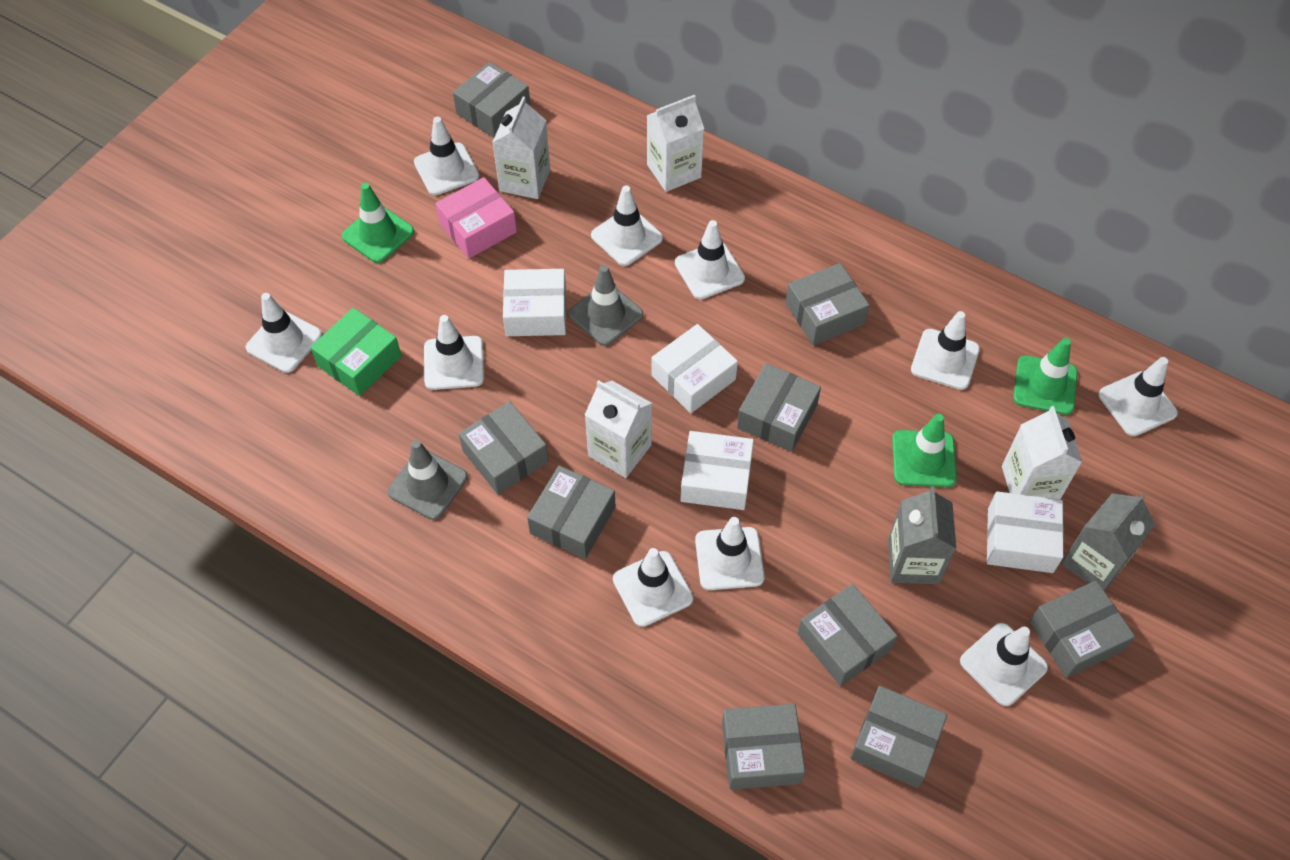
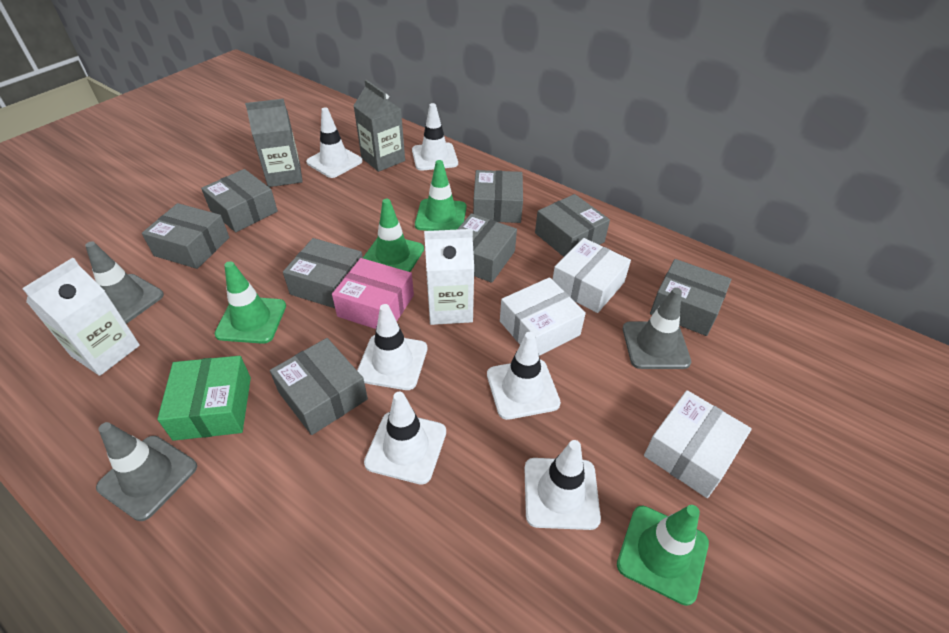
green traffic cone: [342,183,414,263] [892,413,957,487] [1013,338,1078,415] = 3 -> [215,261,286,344] [363,199,424,272] [415,160,467,231] [617,505,709,606] = 4
grey box: [453,62,531,138] [459,401,548,494] [527,466,616,559] [722,704,805,790] [737,363,821,452] [785,263,870,345] [797,584,897,686] [850,686,947,788] [1030,580,1135,678] = 9 -> [142,203,229,269] [201,169,278,232] [270,338,368,435] [283,238,363,308] [457,213,517,283] [473,170,523,223] [535,194,610,257] [650,259,731,336] = 8
grey traffic cone: [388,440,468,520] [569,265,643,346] = 2 -> [85,241,164,324] [96,422,197,521] [623,288,691,369] = 3
white box: [503,269,566,336] [651,324,738,413] [680,431,754,510] [987,491,1064,573] = 4 -> [500,277,586,356] [552,238,631,313] [644,390,752,498] = 3
white carton: [492,97,550,199] [585,380,652,478] [647,95,704,192] [1002,406,1082,500] = 4 -> [22,258,140,376] [424,229,474,325] = 2
white traffic cone: [246,293,322,373] [414,117,479,195] [424,315,484,390] [591,186,663,266] [613,548,693,627] [675,220,745,299] [695,517,765,590] [911,311,980,390] [960,623,1048,706] [1099,357,1178,436] = 10 -> [306,107,363,178] [357,304,427,390] [364,392,446,485] [412,103,458,171] [487,332,561,420] [524,440,601,530] = 6

